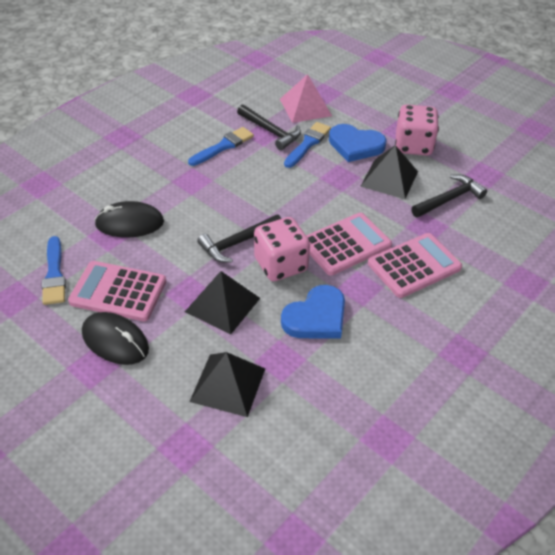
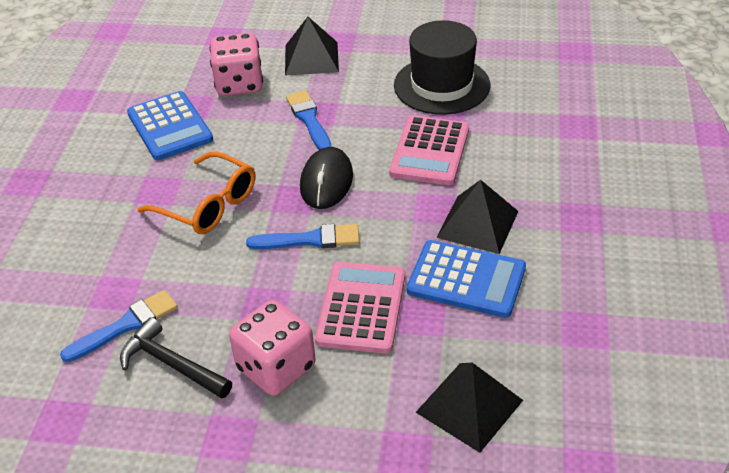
black hammer: [197,215,281,263] [237,105,301,150] [411,174,487,217] = 3 -> [120,317,232,398] = 1
black hat: none = 0 -> [394,20,490,115] = 1
black mouse: [82,312,149,365] [94,201,164,238] = 2 -> [300,147,353,209] = 1
blue calculator: none = 0 -> [127,91,213,160] [407,240,526,318] = 2
blue heart: [281,285,345,339] [329,124,387,162] = 2 -> none = 0
orange glasses: none = 0 -> [137,152,255,234] = 1
pink calculator: [68,261,166,321] [306,213,392,276] [368,233,462,298] = 3 -> [315,262,405,354] [389,115,469,185] = 2
pink pyramid: [280,74,332,123] = 1 -> none = 0

